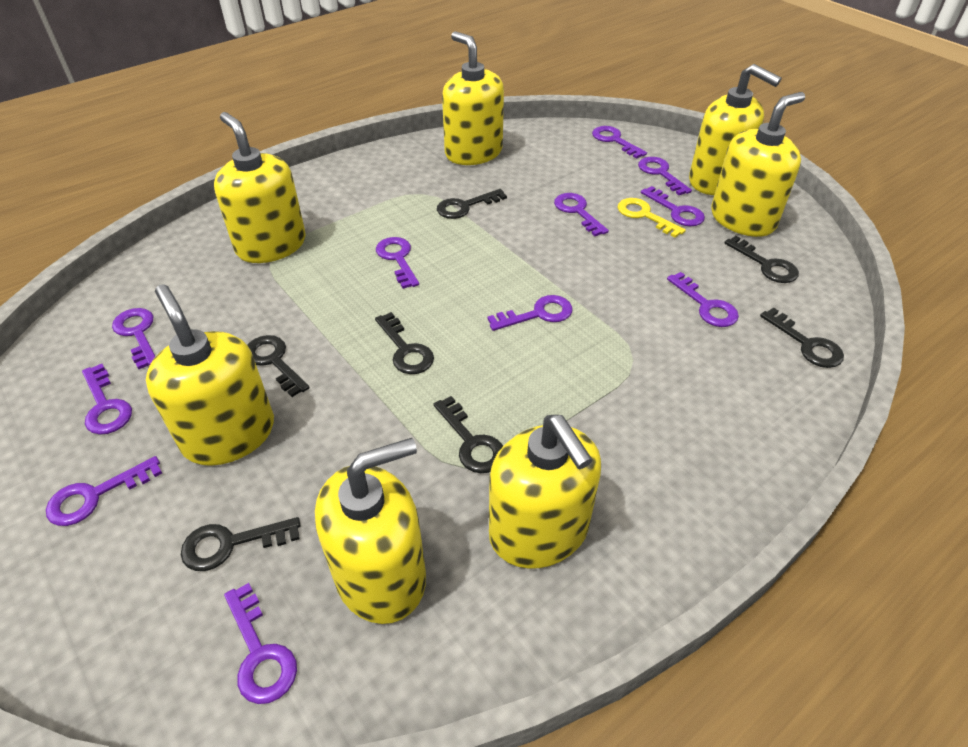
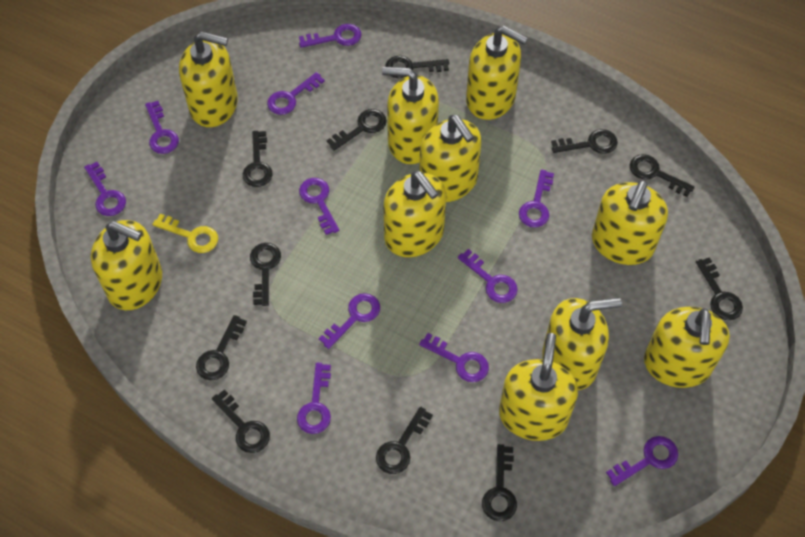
black key: [181,517,300,571] [247,335,310,397] [375,312,434,374] [433,396,503,473] [437,189,507,219] [724,236,799,283] [760,308,844,368] = 7 -> [196,315,247,380] [212,389,270,453] [243,131,273,187] [250,243,281,306] [326,109,387,151] [376,406,433,474] [385,55,449,78] [482,444,517,521] [551,129,618,154] [630,154,695,197] [696,257,743,320] = 11
yellow soap dispenser: [146,284,274,466] [214,112,306,263] [315,438,426,624] [442,31,504,165] [489,415,601,569] [689,64,782,195] [712,92,805,237] = 7 -> [91,220,162,310] [179,32,238,127] [382,67,439,164] [384,171,446,257] [419,115,482,202] [466,26,528,120] [499,333,578,441] [542,298,622,390] [592,180,668,265] [644,307,730,388] = 10

